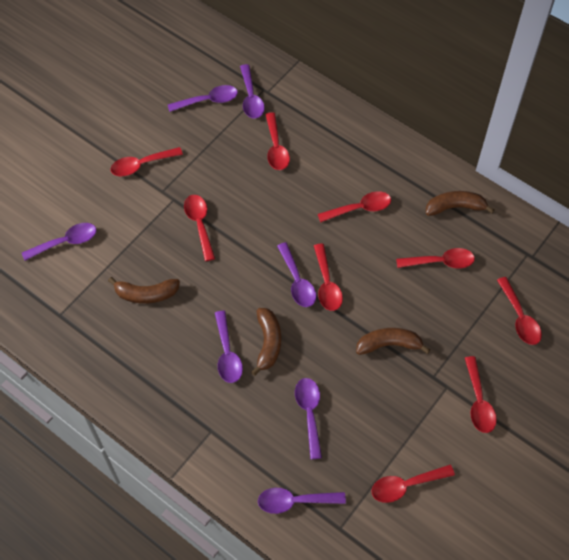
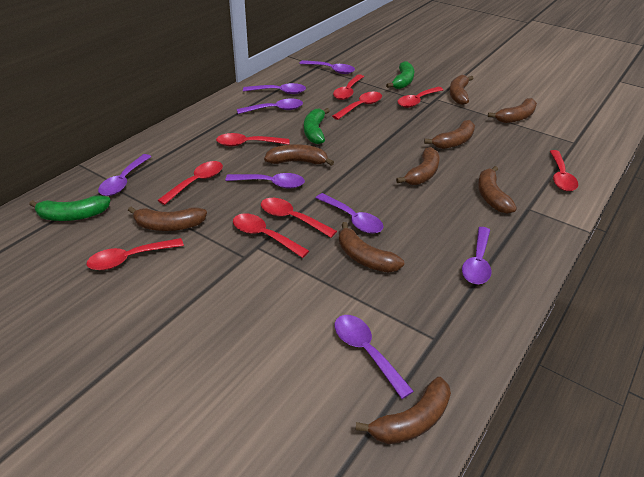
brown banana: [108,277,180,304] [251,308,281,376] [356,328,430,355] [426,191,495,216] = 4 -> [128,206,207,231] [264,144,334,166] [339,222,404,273] [356,377,451,444] [396,147,440,185] [424,120,475,149] [449,75,474,105] [478,166,517,214] [488,98,537,123] = 9
green banana: none = 0 -> [29,195,110,221] [304,108,330,144] [386,61,414,89] = 3
purple spoon: [22,223,96,261] [168,85,238,112] [215,311,243,383] [240,64,265,118] [258,488,346,514] [277,242,316,307] [295,378,322,459] = 7 -> [98,154,151,196] [225,173,305,189] [237,98,303,114] [243,83,306,94] [299,60,355,74] [316,193,383,234] [335,315,414,399] [462,227,491,284] = 8

